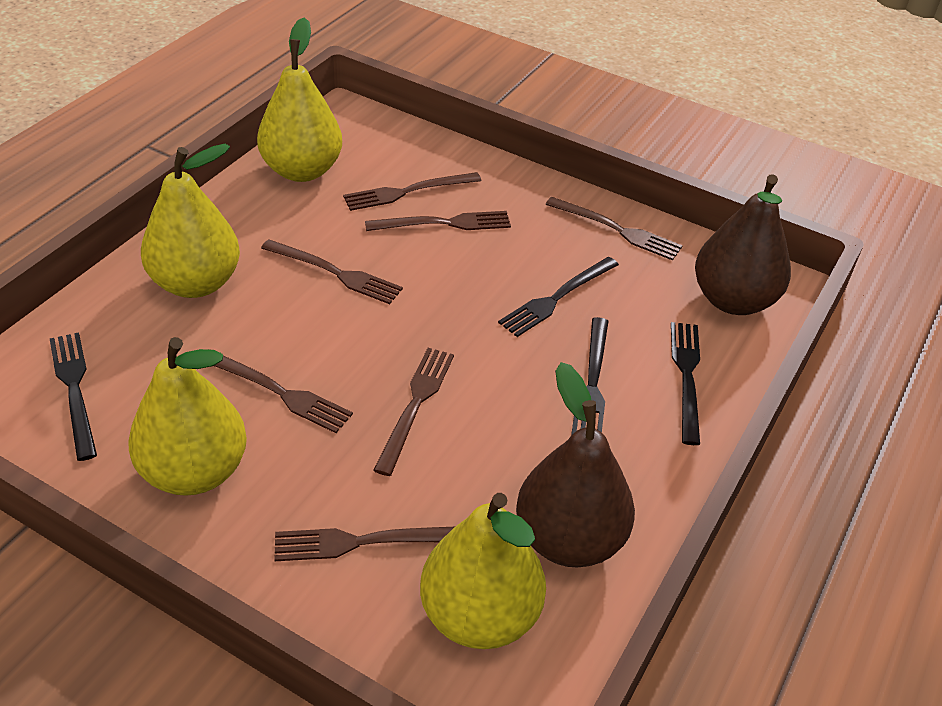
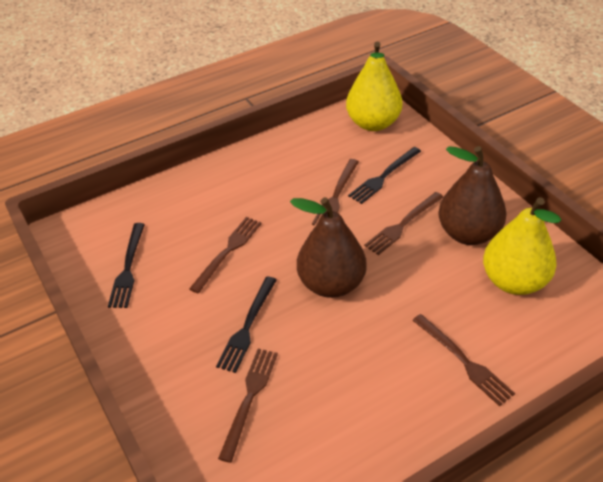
black fork: [50,332,97,461] [498,257,619,337] [571,317,609,436] [671,322,700,445] = 4 -> [108,223,145,308] [216,277,277,373] [348,147,421,204] = 3
brown fork: [208,349,353,433] [261,239,403,304] [274,526,456,561] [343,172,481,211] [365,211,511,231] [373,348,454,476] [545,197,683,261] = 7 -> [189,217,262,293] [218,349,278,463] [312,159,359,226] [364,192,443,255] [412,314,515,406] = 5
yellow pear: [128,337,247,496] [141,144,240,298] [257,17,342,182] [420,493,546,649] = 4 -> [346,41,402,131] [483,197,561,295] = 2

